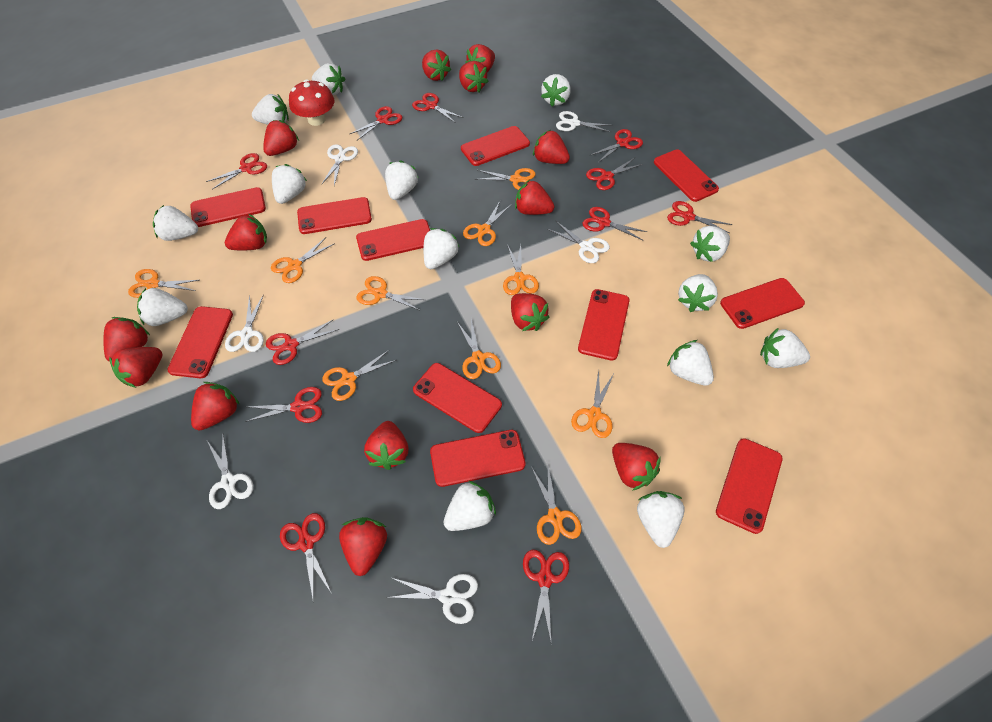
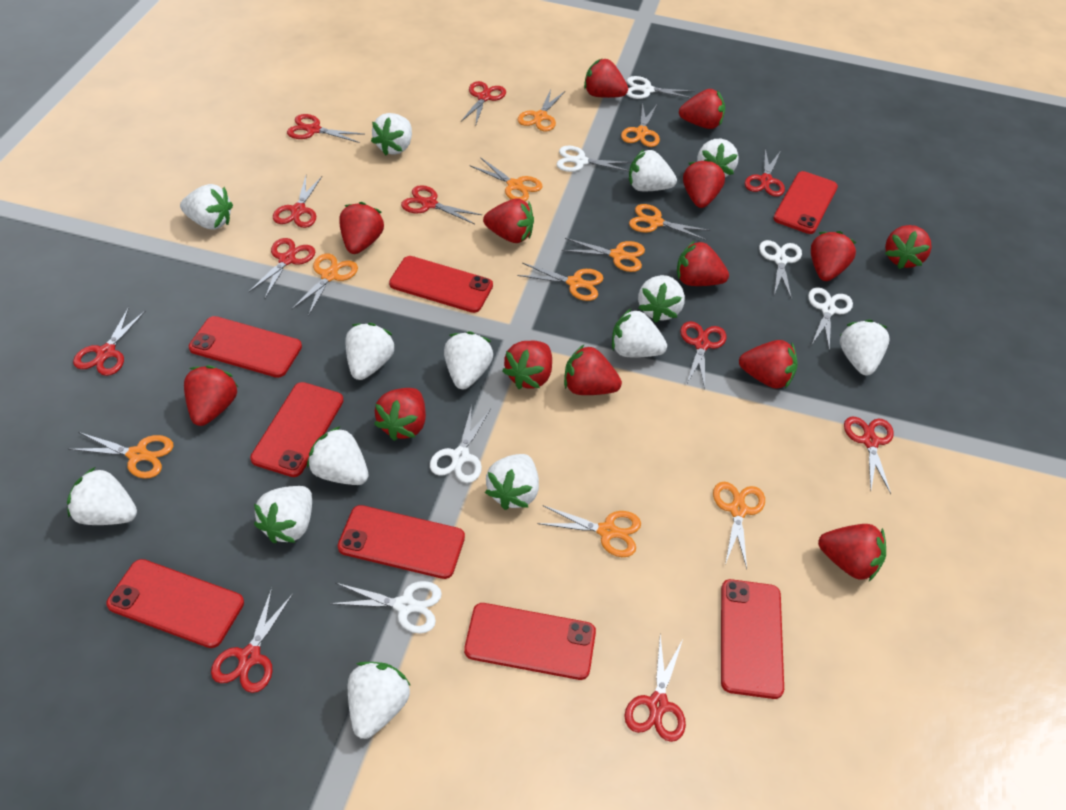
red mushroom: [289,79,334,126] = 1 -> none = 0
red phone: [167,306,233,378] [190,187,266,227] [297,197,372,234] [356,219,430,261] [413,363,502,433] [430,430,526,487] [461,126,530,166] [578,289,629,361] [654,149,719,202] [716,438,783,534] [720,278,805,329] = 11 -> [106,559,244,648] [189,316,302,378] [250,382,344,477] [338,505,465,579] [389,256,493,313] [464,603,596,680] [721,579,784,699] [773,171,838,234] = 8

